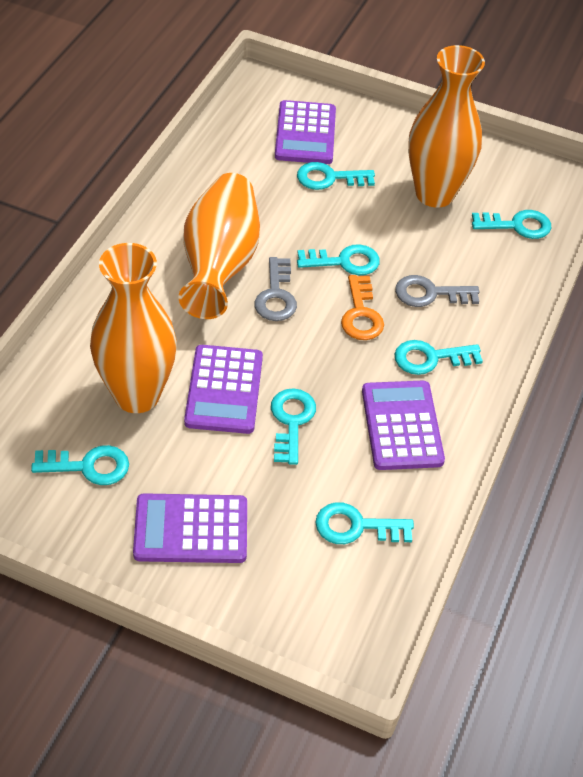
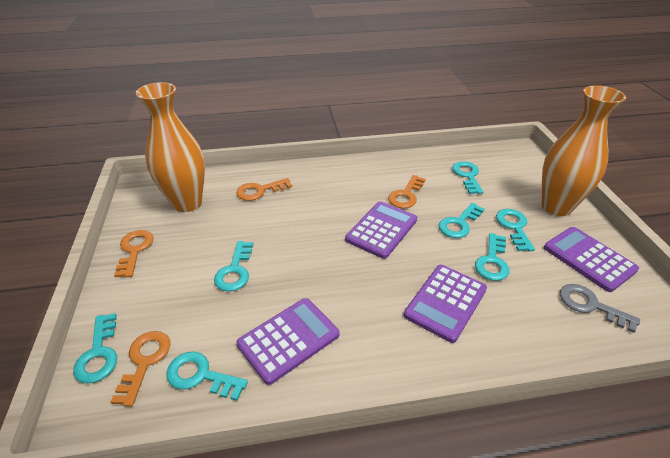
grey key: [254,257,297,321] [395,275,479,307] = 2 -> [560,284,640,333] = 1
orange key: [341,275,384,340] = 1 -> [111,331,171,407] [114,230,154,277] [236,178,292,201] [388,175,426,208] = 4
orange vase: [90,243,177,413] [179,173,260,319] [408,45,485,208] = 3 -> [136,82,205,212] [542,85,626,216] = 2

